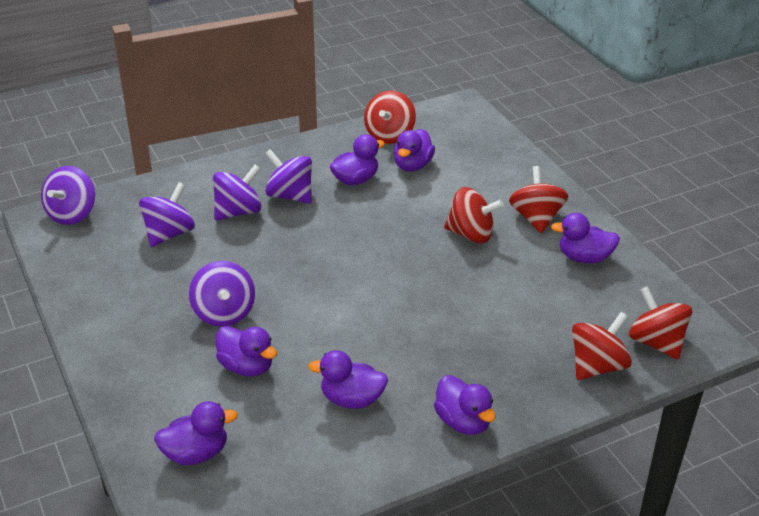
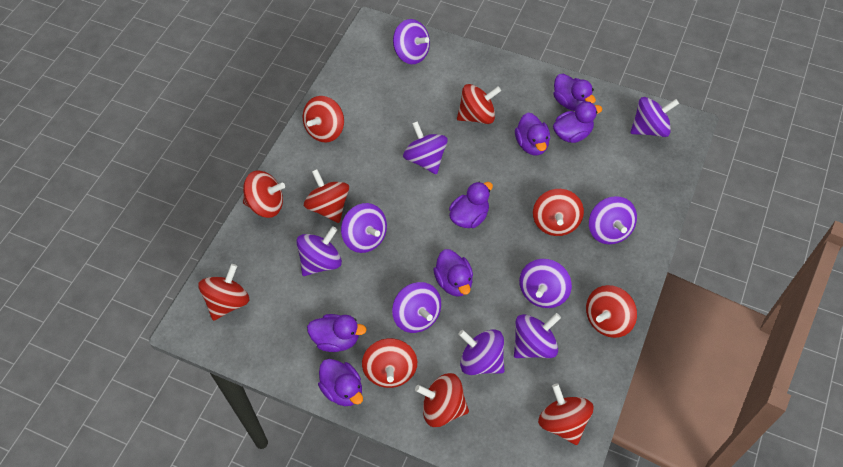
purple spinning top: [41,166,95,225] [139,182,195,247] [189,261,255,327] [213,164,261,220] [265,149,312,204] = 5 -> [296,226,342,276] [341,203,387,253] [392,282,441,333] [393,19,430,64] [403,121,448,175] [458,329,505,375] [514,313,561,358] [519,259,572,308] [589,196,637,245] [630,97,679,137] = 10
red spinning top: [364,90,416,144] [444,187,504,243] [509,166,568,233] [572,312,632,380] [629,286,692,360] = 5 -> [198,264,249,321] [243,171,285,218] [303,96,344,143] [304,169,349,223] [362,338,417,388] [415,373,469,427] [457,84,501,124] [533,189,584,236] [538,383,594,445] [586,285,637,338] = 10

